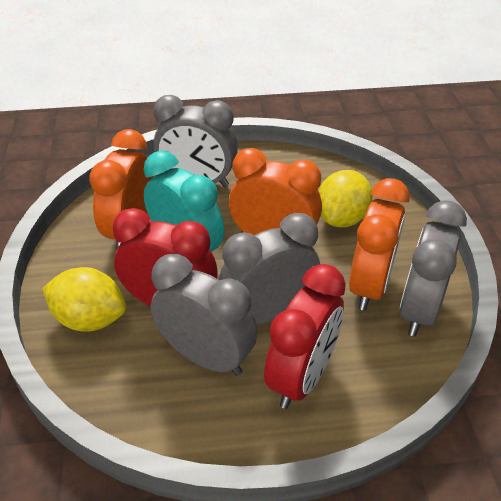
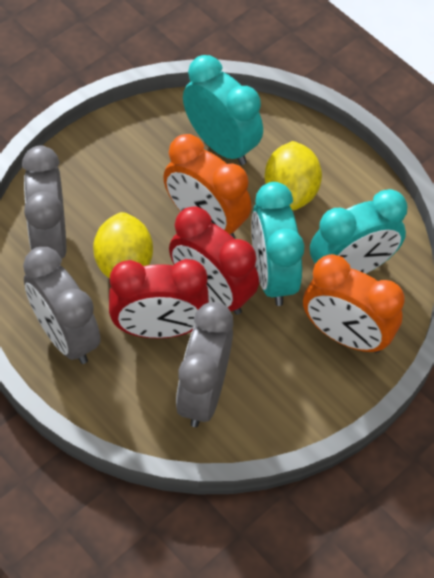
grey clock: [150,254,258,376] [153,95,238,187] [219,213,320,324] [400,200,467,336] = 4 -> [22,146,67,259] [23,247,101,364] [176,302,233,427] = 3
orange clock: [89,129,154,250] [229,148,322,235] [349,178,410,311] = 3 -> [163,134,251,239] [303,254,405,353] = 2
turquoise clock: [144,151,225,252] = 1 -> [183,55,263,165] [251,182,304,306] [310,189,407,274] = 3

